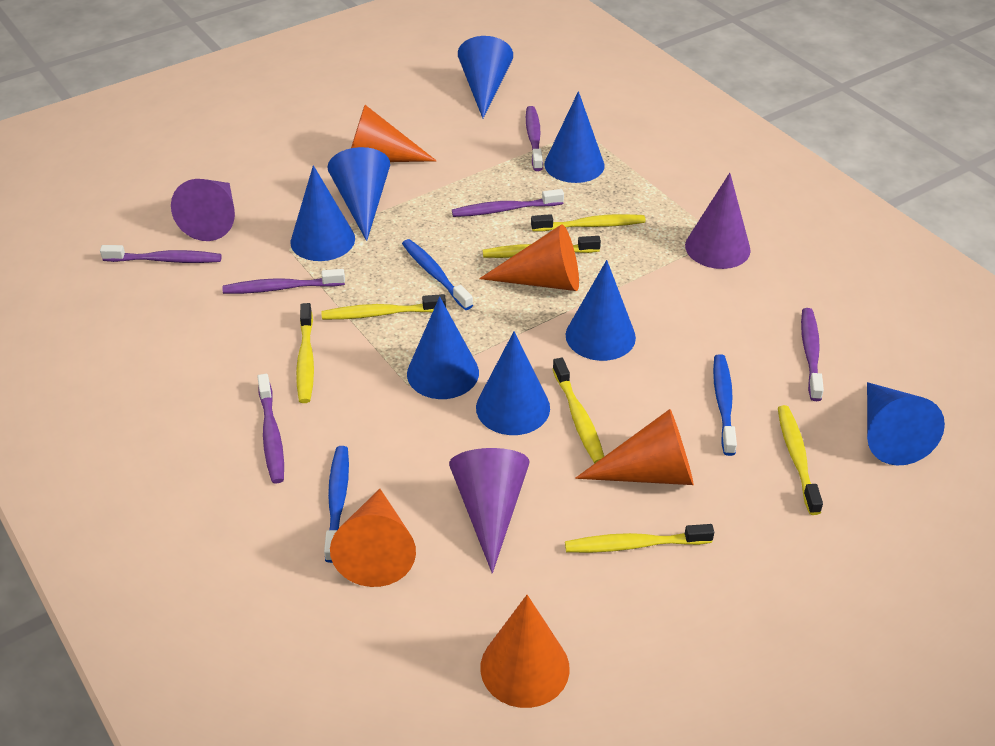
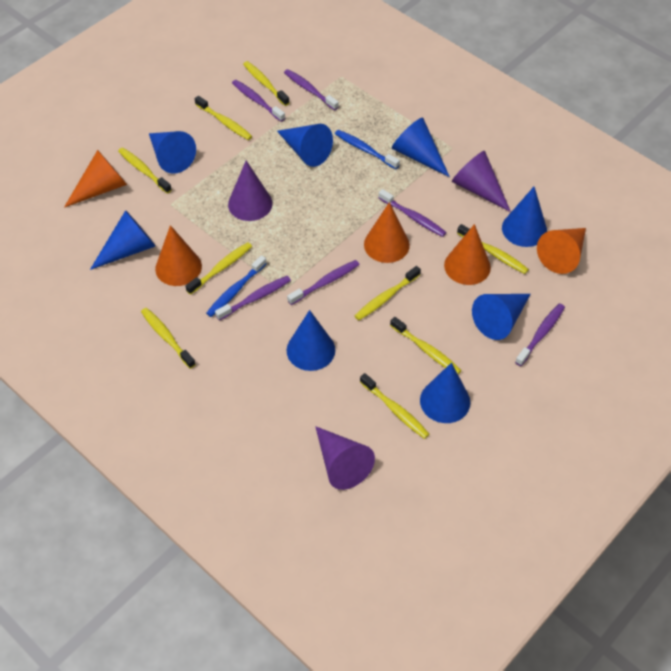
blue toothbrush: [324,446,349,563] [402,239,473,310] [713,354,737,456] = 3 -> [206,255,267,317] [335,130,400,169] = 2
yellow toothbrush: [296,303,314,403] [321,294,446,320] [483,236,601,258] [531,214,646,232] [553,358,604,463] [565,524,714,553] [778,405,823,515] = 7 -> [118,147,172,194] [141,308,196,369] [186,242,252,295] [195,96,252,140] [243,61,289,106] [355,266,421,321] [360,373,429,439] [390,317,462,374] [457,224,529,274] = 9

